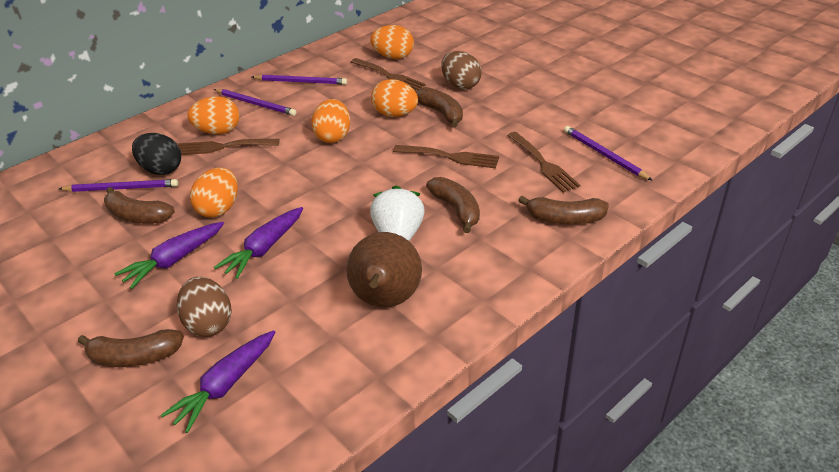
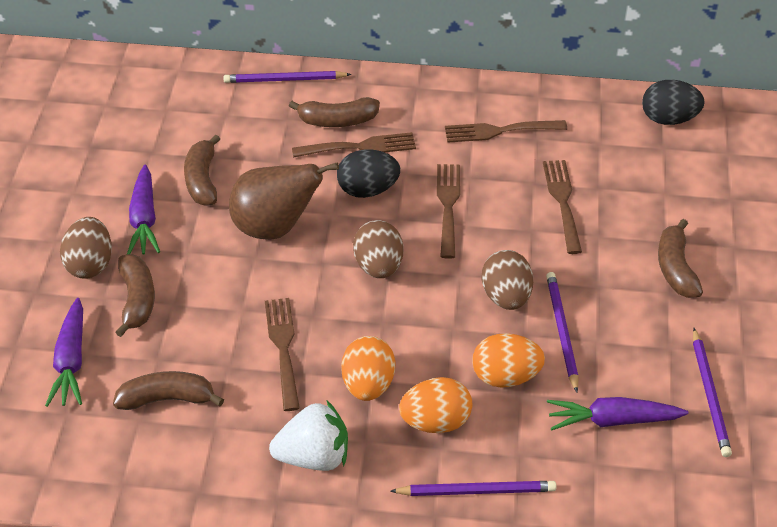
black egg: [132,133,181,175] = 1 -> [337,149,400,198] [642,80,705,125] = 2
brown egg: [177,277,232,337] [441,51,482,89] = 2 -> [60,217,112,279] [353,220,403,278] [482,250,533,310] = 3
brown fork: [178,139,279,155] [351,58,425,92] [393,145,499,169] [507,132,580,193] = 4 -> [265,298,300,411] [292,132,416,158] [437,164,460,259] [445,120,567,143] [543,160,582,254] = 5
orange egg: [187,96,240,134] [190,168,238,217] [311,99,350,143] [370,25,414,59] [371,79,418,117] = 5 -> [341,336,395,401] [399,377,472,433] [472,333,545,388] = 3

